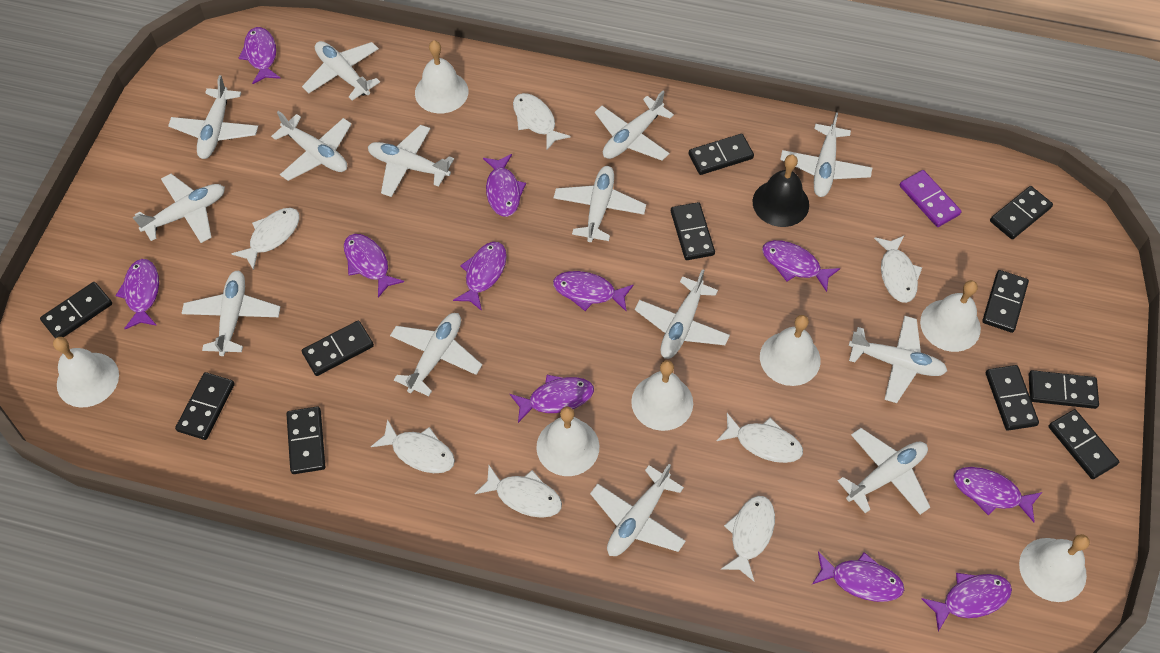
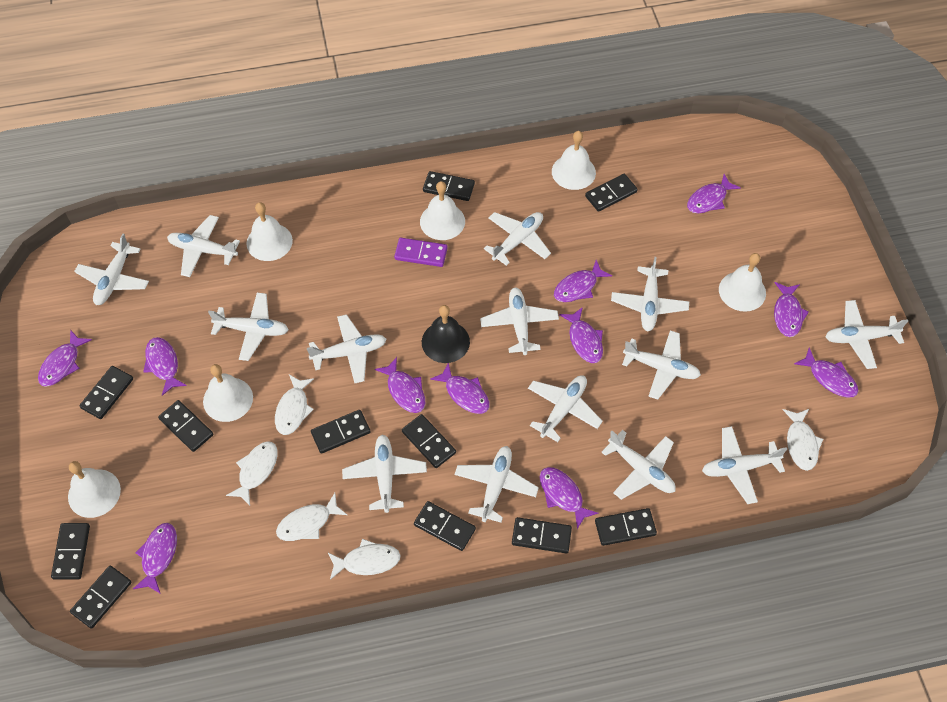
white bell: [53,337,119,407] [415,40,468,114] [536,406,599,476] [631,360,693,431] [760,315,821,386] [920,280,981,352] [1019,534,1090,602] = 7 -> [68,461,121,518] [203,364,253,422] [246,202,293,261] [420,181,465,240] [552,131,596,190] [719,253,766,312] = 6
white fish: [231,208,300,270] [371,419,455,473] [475,465,562,518] [513,93,571,150] [717,413,803,463] [721,496,775,581] [874,235,922,303] = 7 -> [226,441,278,506] [275,375,314,435] [276,493,347,541] [328,539,401,580] [783,409,823,471] = 5

